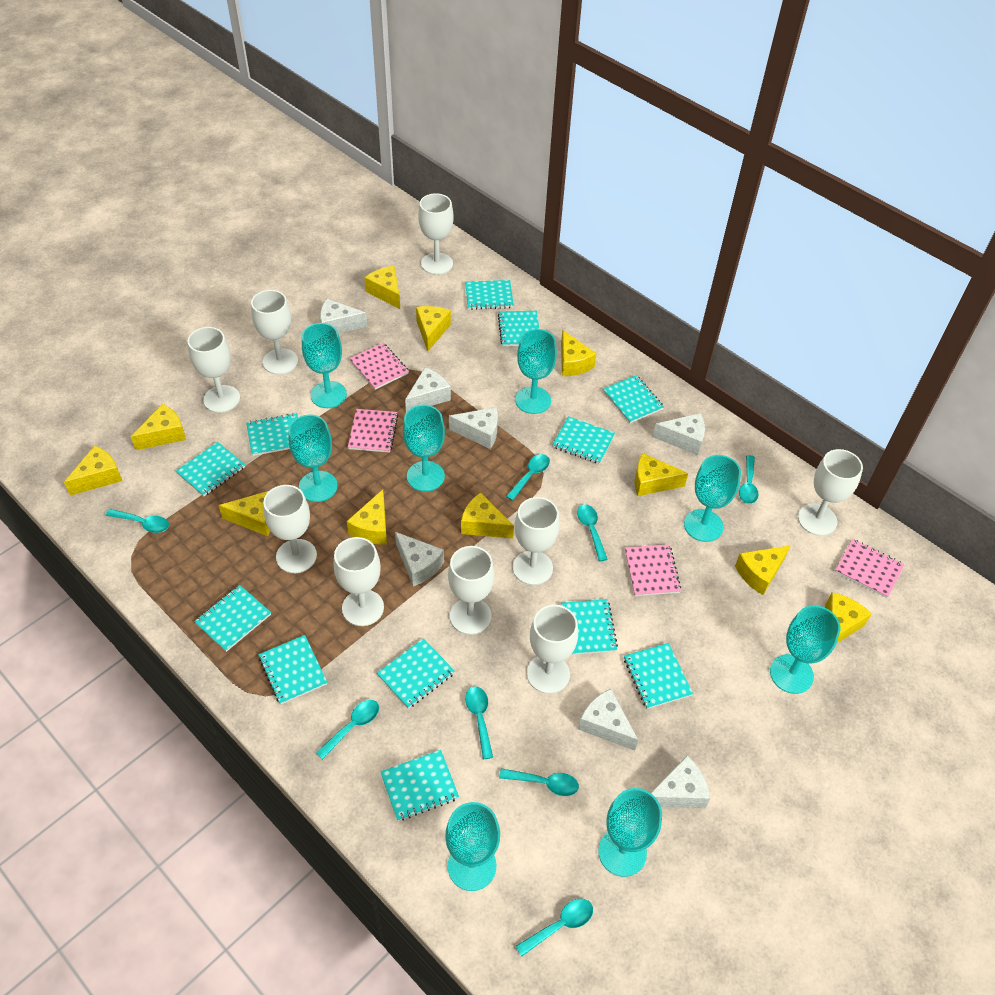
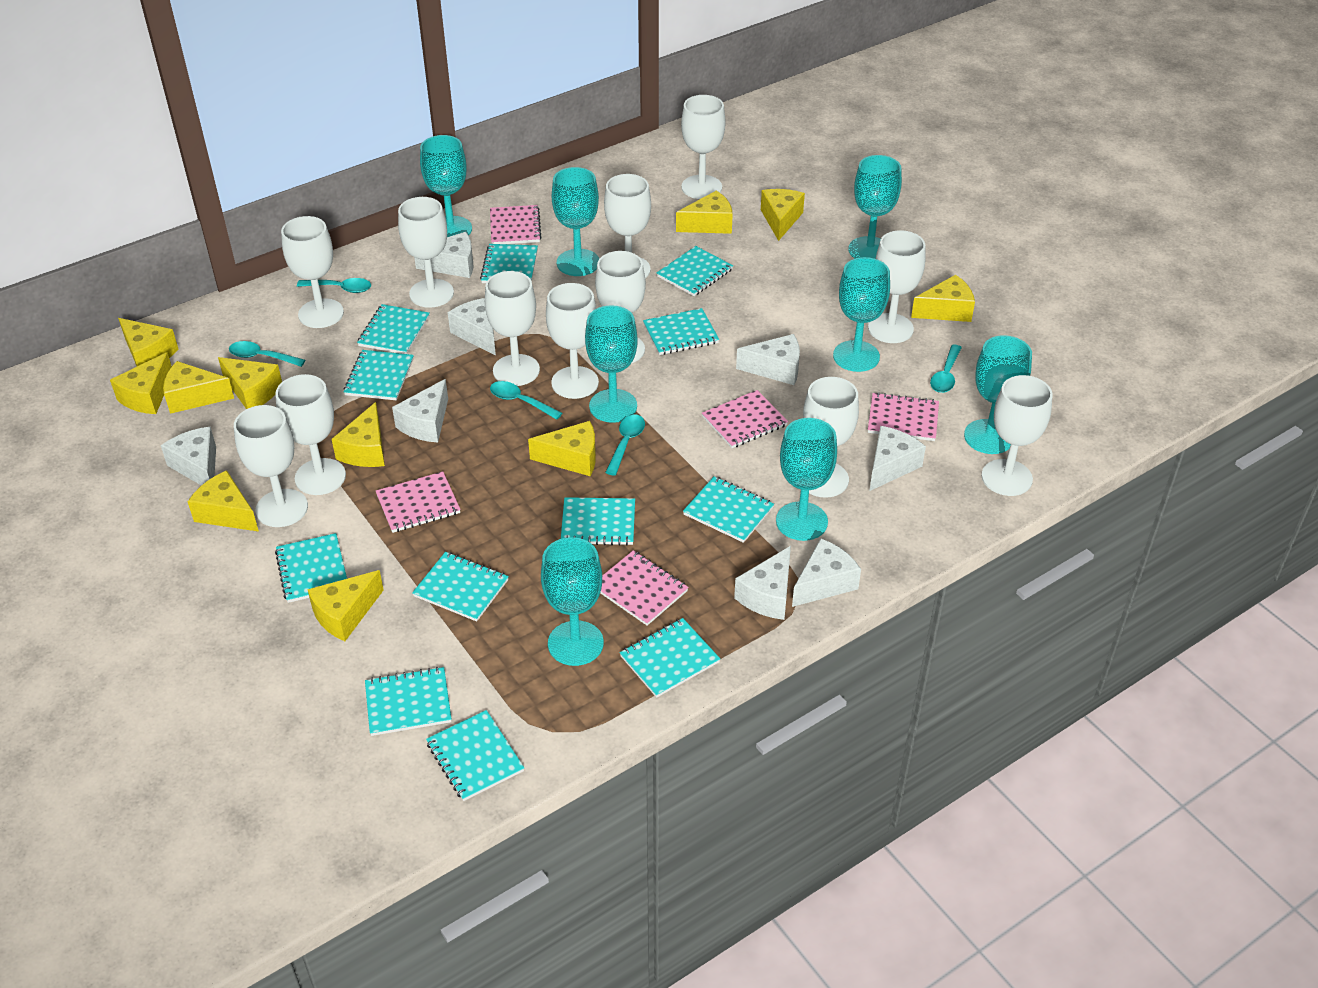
pink notebook: [348,409,398,453] [349,343,409,390] [625,545,681,596] [835,539,904,598] = 4 -> [376,471,461,533] [490,205,541,244] [600,550,689,626] [702,390,788,448] [868,392,939,441] = 5
turquoise spoon: [106,509,169,533] [316,700,379,759] [465,686,493,759] [499,768,579,796] [506,454,550,501] [516,899,593,957] [577,504,608,561] [739,455,758,504] = 8 -> [229,341,305,367] [297,278,371,293] [490,381,562,420] [605,415,645,476] [930,344,962,393] = 5
white cheese: [320,299,367,333] [395,532,444,586] [405,367,451,412] [449,407,498,449] [578,689,638,751] [651,756,710,808] [653,413,705,455] = 7 -> [161,427,216,486] [392,379,448,442] [414,232,474,278] [448,298,496,356] [734,546,791,620] [736,334,800,385] [792,538,861,607] [870,426,926,491] = 8
white goblet: [188,327,240,413] [251,290,298,375] [263,485,317,573] [333,537,384,626] [418,193,453,275] [448,546,495,635] [513,497,560,585] [527,605,578,694] [798,449,863,536] = 9 -> [234,405,308,527] [275,374,346,495] [281,216,344,328] [398,197,454,308] [485,271,540,386] [546,283,599,399] [595,251,646,363] [604,174,651,278] [681,95,726,199] [803,377,859,498] [868,230,926,343] [981,375,1053,496] = 12

